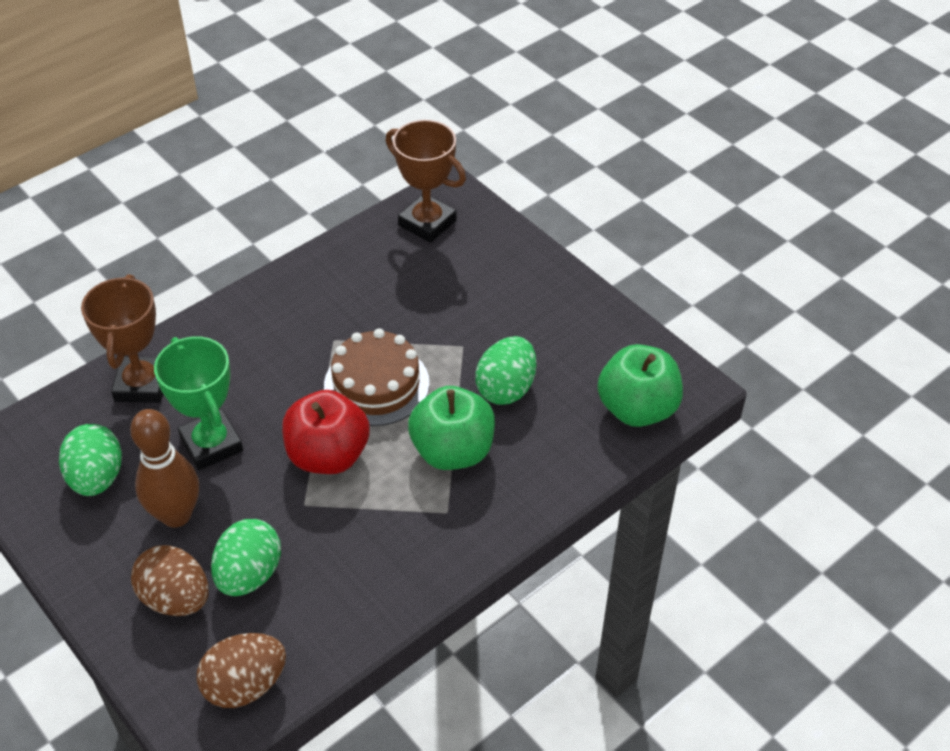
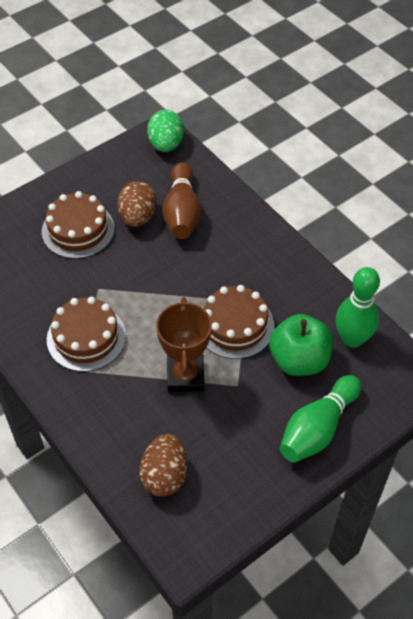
brown cake: [324,328,429,426] = 1 -> [42,191,115,259] [47,297,126,372] [203,285,274,359] = 3
brown trophy: [81,274,163,403] [386,120,466,243] = 2 -> [156,297,212,392] = 1
green apple: [408,386,495,470] [598,344,683,427] = 2 -> [269,314,333,376] = 1
green bowling pin: none = 0 -> [280,375,361,462] [335,267,380,348] = 2
green egg: [59,424,122,496] [211,519,281,596] [475,336,537,405] = 3 -> [147,109,184,152] = 1
green trophy: [154,336,243,470] = 1 -> none = 0
red apple: [282,390,370,474] = 1 -> none = 0

